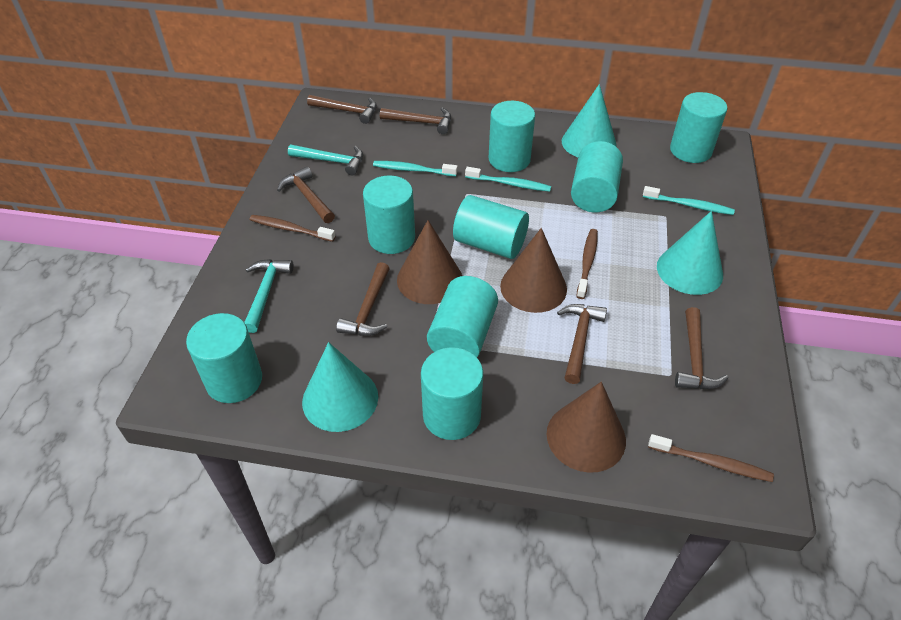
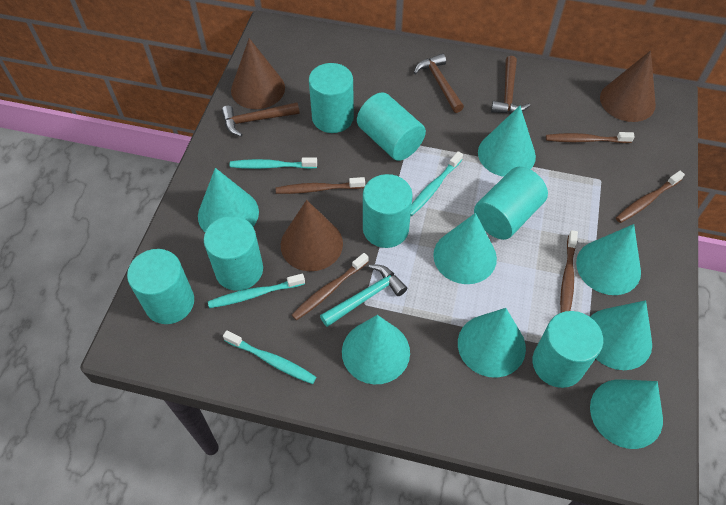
brown hammer: [277,166,335,223] [307,95,377,124] [336,262,390,336] [380,107,451,134] [557,304,607,384] [675,307,728,389] = 6 -> [221,102,300,136] [414,53,464,113] [491,56,530,114] = 3
brown toothbrush: [249,215,336,242] [576,229,598,299] [648,434,774,482] = 3 -> [276,177,365,194] [292,253,369,320] [546,132,635,143] [560,230,578,313] [616,171,685,223] = 5
turquoise cone: [302,342,378,432] [562,84,617,157] [657,211,723,295] = 3 -> [198,168,259,232] [342,315,410,384] [433,213,497,284] [458,308,526,378] [478,106,536,177] [576,224,641,295] [590,379,663,449] [591,300,652,370] = 8
turquoise cylinder: [186,313,262,403] [363,176,415,254] [421,347,483,440] [427,276,498,358] [453,195,529,259] [489,101,535,172] [571,141,623,212] [670,92,727,163] = 8 -> [127,249,194,324] [204,216,263,291] [309,63,354,133] [357,92,426,161] [363,174,413,248] [474,167,548,240] [532,311,603,388] = 7
turquoise hammer: [244,259,294,333] [288,145,363,175] = 2 -> [320,265,407,327] = 1
turquoise toothbrush: [373,161,458,176] [465,167,551,192] [643,186,735,215] = 3 -> [208,274,305,308] [223,330,316,384] [230,157,317,169] [411,151,463,216] = 4

